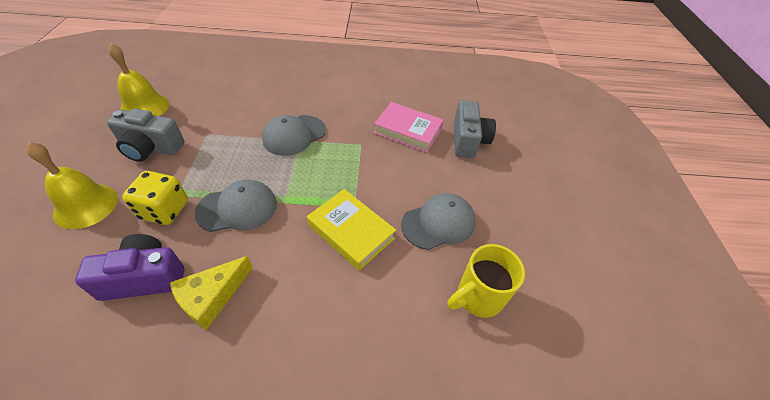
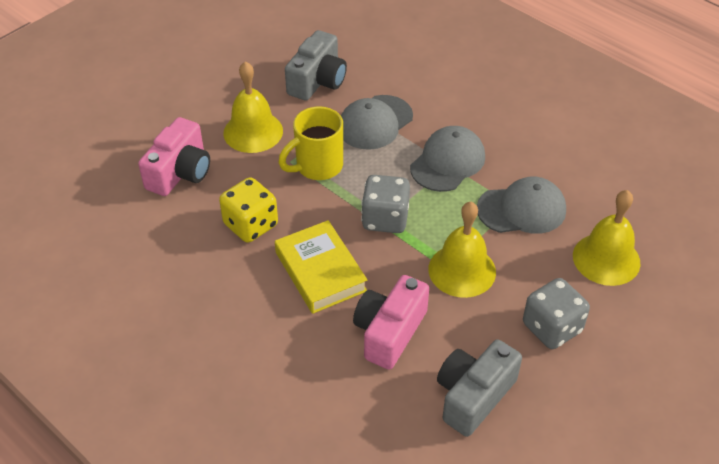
grey dice: none = 0 -> [361,175,410,233] [523,278,590,349] = 2
pink book: [374,102,444,153] = 1 -> none = 0
pink camera: none = 0 -> [138,117,210,196] [353,275,429,370] = 2
purple camera: [75,234,184,301] = 1 -> none = 0
yellow bell: [26,142,118,229] [108,43,169,116] = 2 -> [223,61,283,153] [428,202,496,298] [573,190,641,286] = 3
yellow cheese: [170,256,253,330] = 1 -> none = 0

